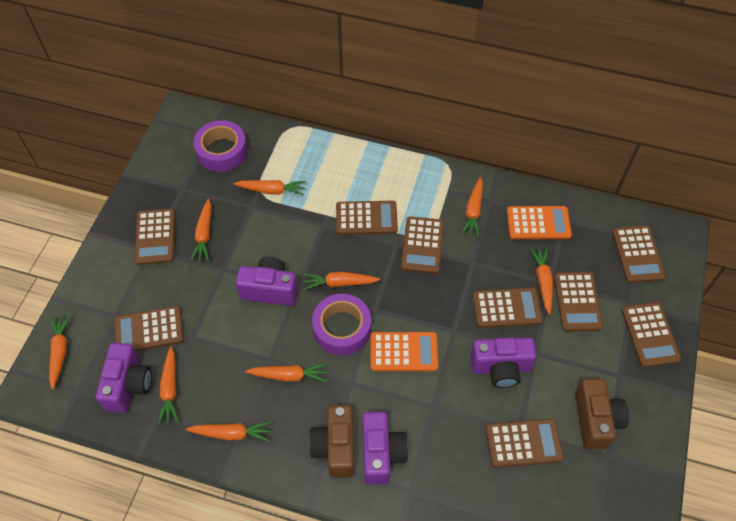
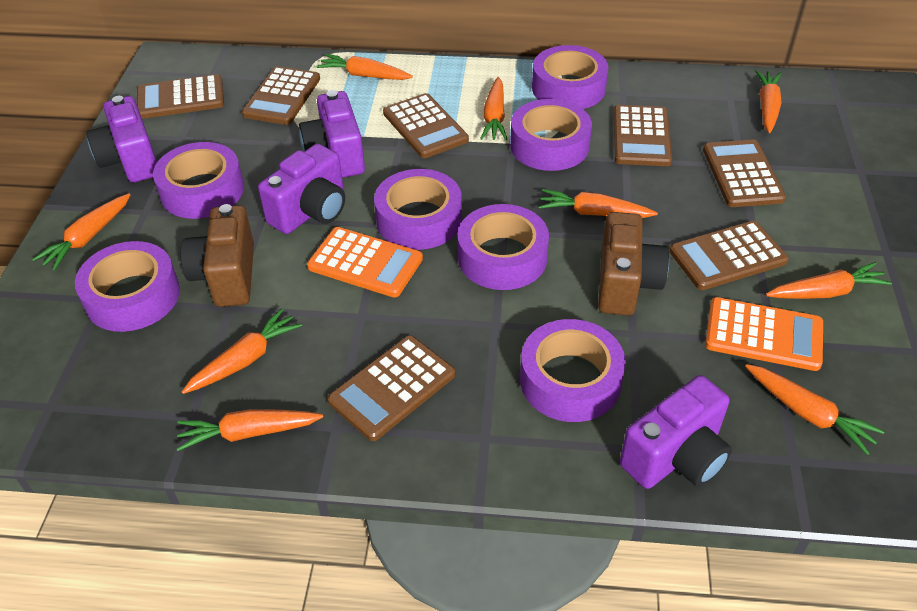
brown calculator: [114,306,184,351] [134,209,175,265] [336,201,398,235] [401,216,444,274] [473,288,543,328] [486,419,563,468] [554,272,603,331] [612,225,665,283] [621,302,681,367] = 9 -> [137,74,224,119] [242,66,320,125] [327,335,455,441] [383,93,469,158] [613,105,672,166] [669,221,789,290] [703,139,786,207] = 7
purple tape: [193,120,247,172] [312,293,371,355] = 2 -> [75,241,180,332] [153,142,244,219] [374,169,462,250] [458,204,549,290] [510,99,592,171] [520,319,626,422] [532,45,609,109] = 7

